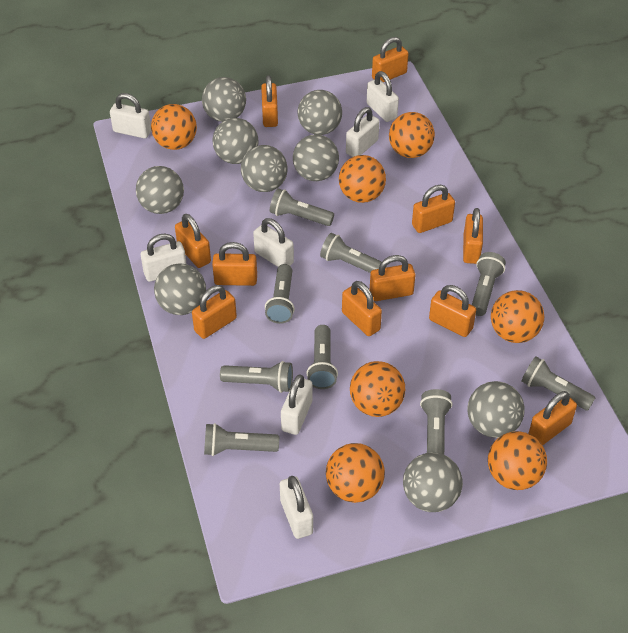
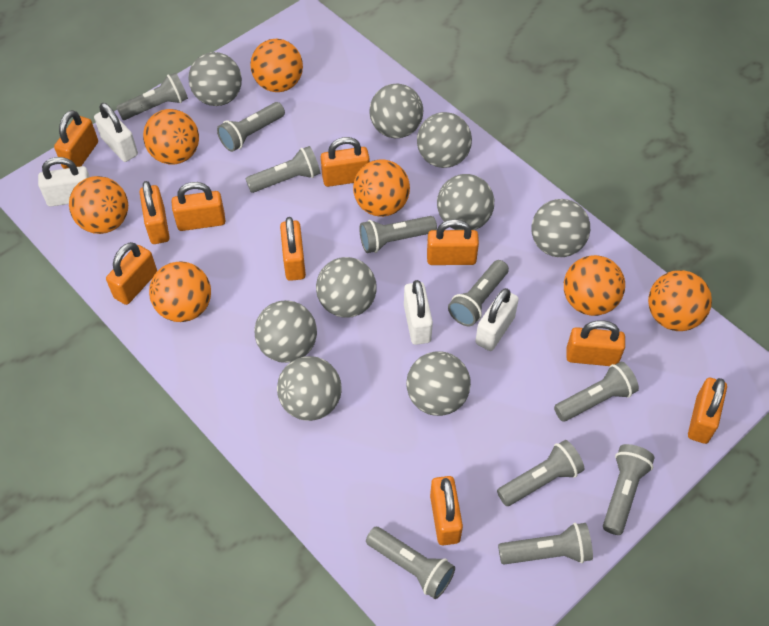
grey flashlight: [204,423,279,456] [220,361,293,393] [265,264,295,324] [270,188,334,226] [306,325,338,389] [320,233,382,273] [420,389,453,455] [472,252,506,316] [521,356,595,411] = 9 -> [116,73,188,120] [217,102,285,152] [245,146,320,193] [359,216,437,253] [366,527,455,599] [448,260,509,327] [497,440,584,506] [498,523,593,564] [554,362,639,422] [603,444,655,535] = 10
orange padlock: [175,214,211,268] [192,285,237,339] [212,242,257,286] [261,75,278,127] [342,281,382,336] [370,255,415,301] [372,37,409,82] [412,185,455,233] [429,285,476,337] [463,208,483,264] [528,391,577,445] = 11 -> [54,110,98,169] [106,242,157,305] [139,181,170,244] [171,182,225,231] [280,217,306,281] [321,137,370,187] [427,219,479,265] [430,476,463,545] [566,320,625,366] [688,378,727,444] = 10
white padlock: [110,93,151,138] [141,233,187,282] [253,218,294,267] [280,476,313,539] [281,374,312,435] [346,107,379,157] [367,71,399,122] = 7 -> [38,157,90,207] [94,103,138,162] [404,280,433,345] [475,288,519,351] = 4

